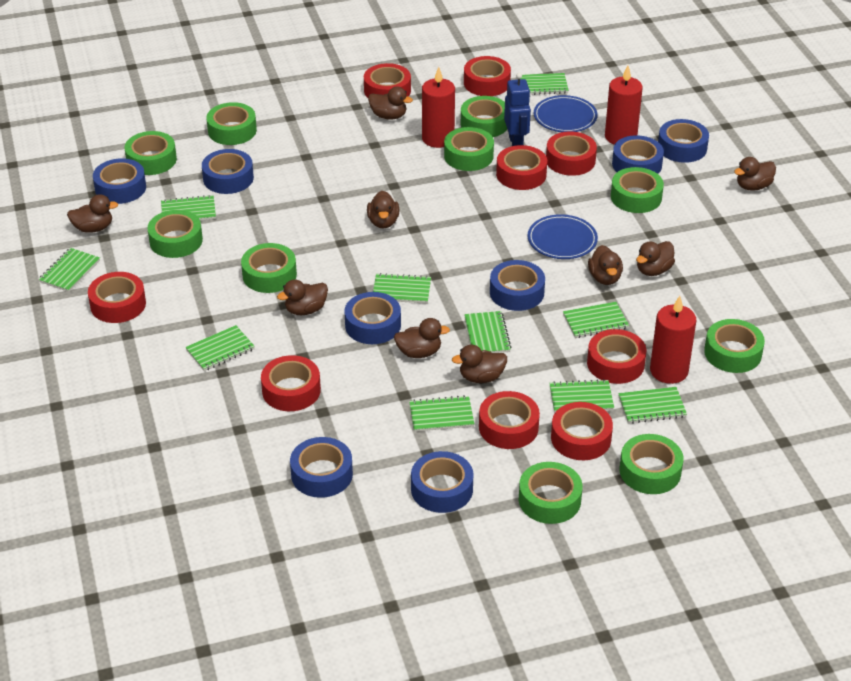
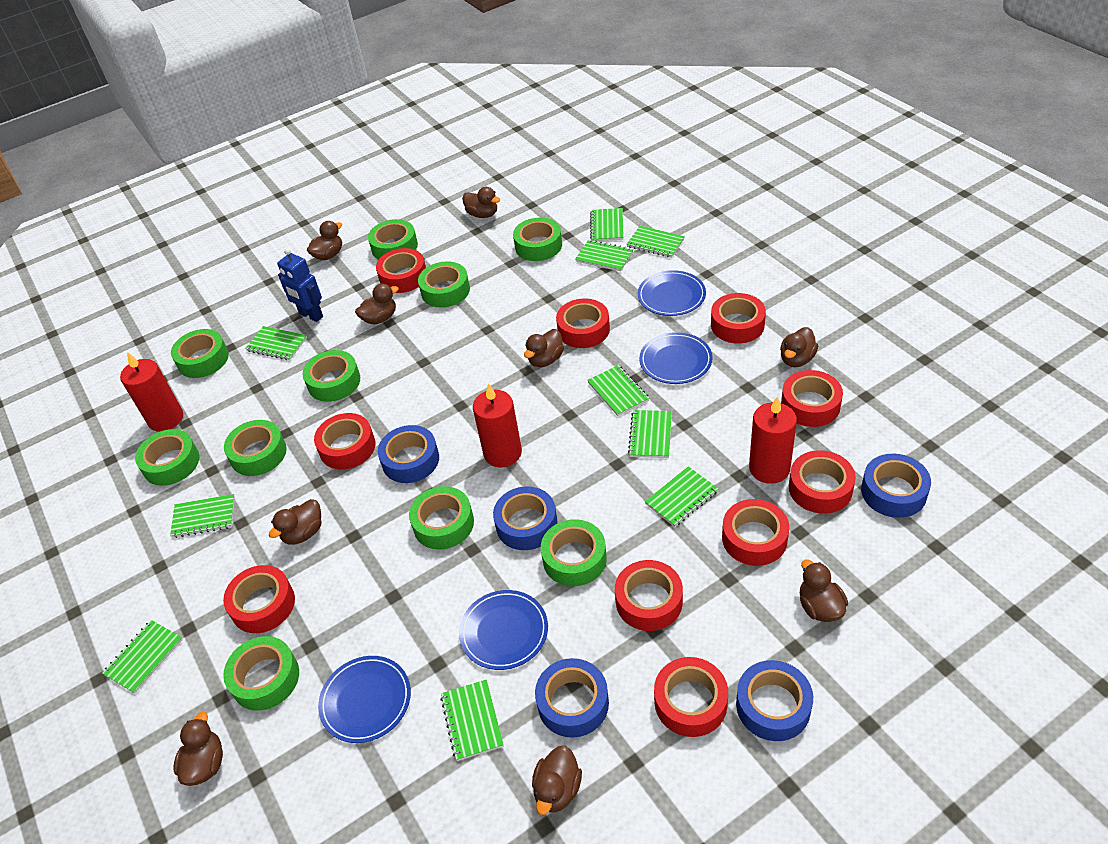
blue plate: [528,214,598,259] [534,95,598,132] = 2 -> [318,656,411,743] [459,590,548,670] [638,270,706,316] [639,332,713,384] = 4
blue tape: [93,158,146,204] [202,149,254,194] [290,437,353,498] [344,292,401,344] [411,451,473,513] [490,260,545,311] [612,135,664,174] [658,119,709,163] = 8 -> [378,425,439,483] [493,486,558,550] [535,658,609,738] [736,660,813,741] [861,454,931,518] = 5
red tape: [88,272,146,323] [261,355,321,411] [364,63,411,98] [464,56,511,96] [479,391,540,449] [496,145,547,190] [546,131,597,176] [551,402,613,460] [587,329,646,384] = 9 -> [223,565,295,633] [314,413,376,470] [376,248,426,293] [556,299,610,348] [615,560,683,631] [654,657,728,737] [711,293,766,343] [722,499,789,566] [781,370,843,427] [789,450,856,514] = 10

